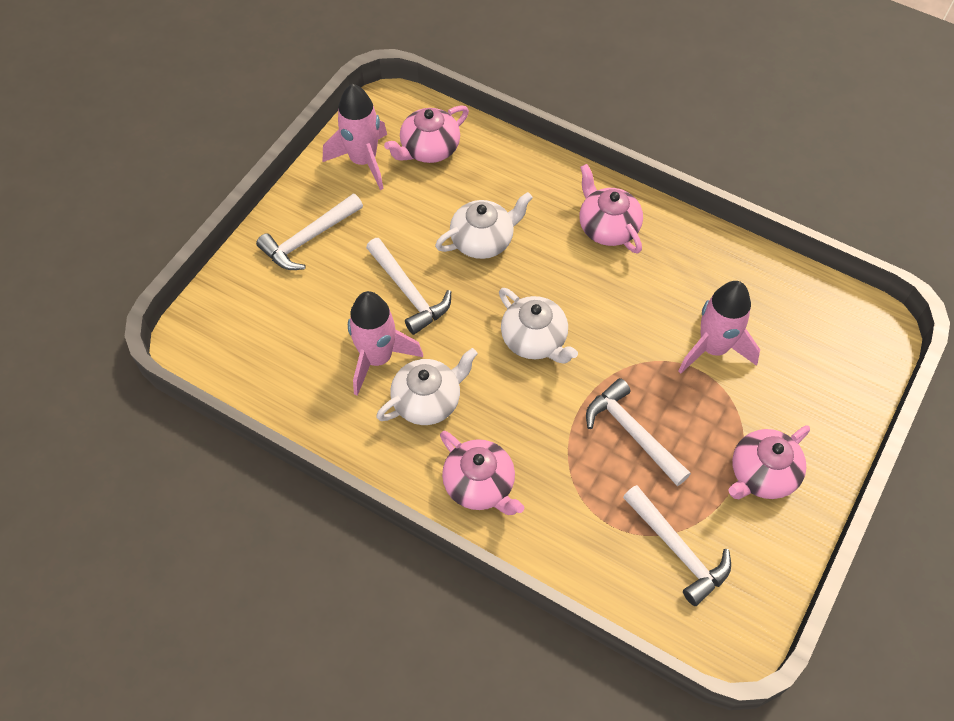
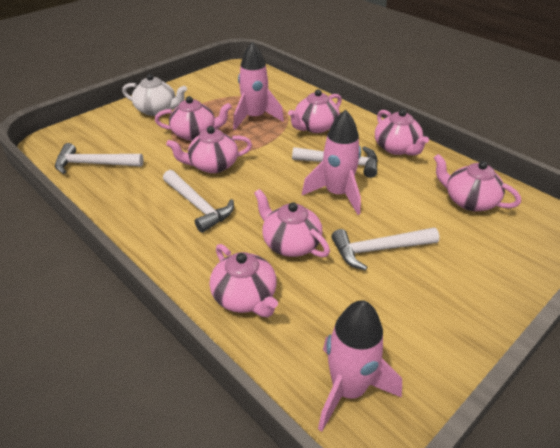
pink teapot: [384,105,469,163] [440,431,525,515] [579,164,643,254] [728,425,810,499] = 4 -> [155,96,232,141] [166,126,252,173] [210,244,278,317] [254,189,330,257] [288,89,342,133] [375,109,429,155] [434,154,521,211] = 7
white teapot: [376,348,478,425] [435,192,533,259] [499,288,578,363] = 3 -> [122,74,187,116] = 1

